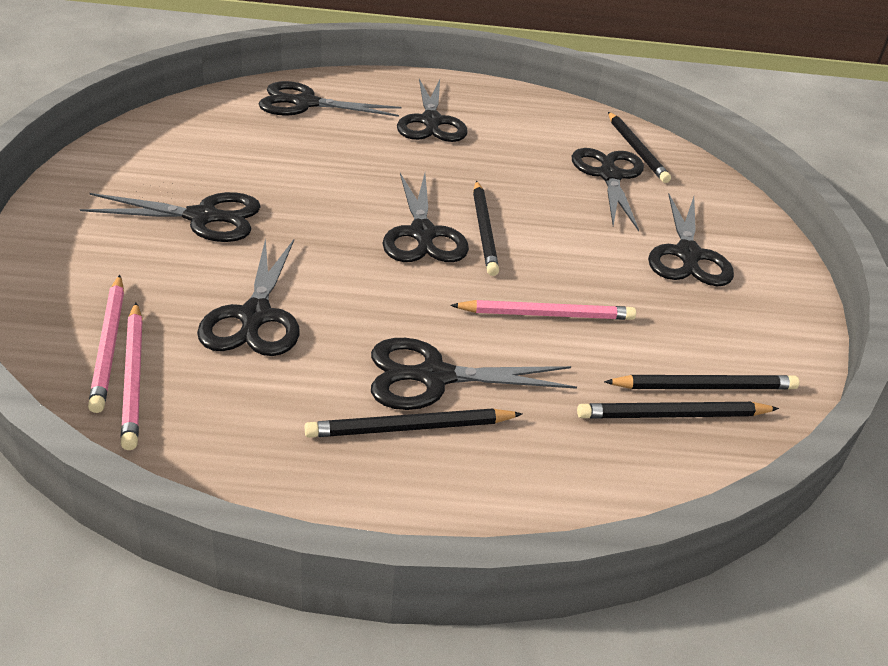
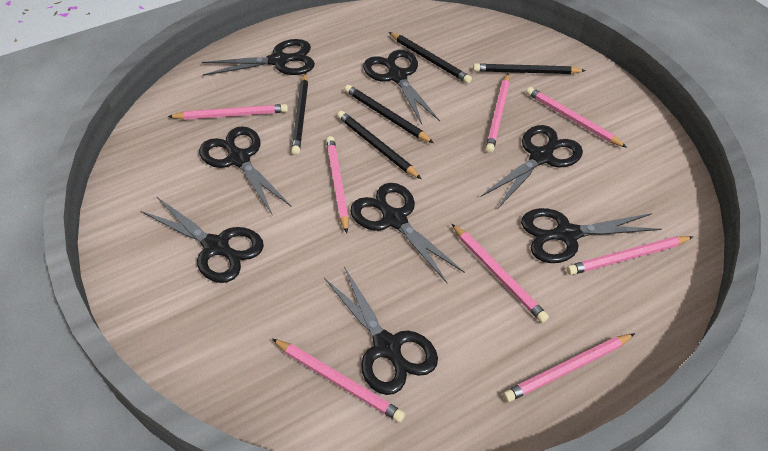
pink pencil: [88,275,124,413] [121,303,143,450] [450,300,636,320] = 3 -> [168,104,288,120] [272,339,405,422] [326,136,349,233] [452,224,549,323] [485,74,510,153] [503,333,635,402] [526,87,627,148] [567,236,693,275] = 8

